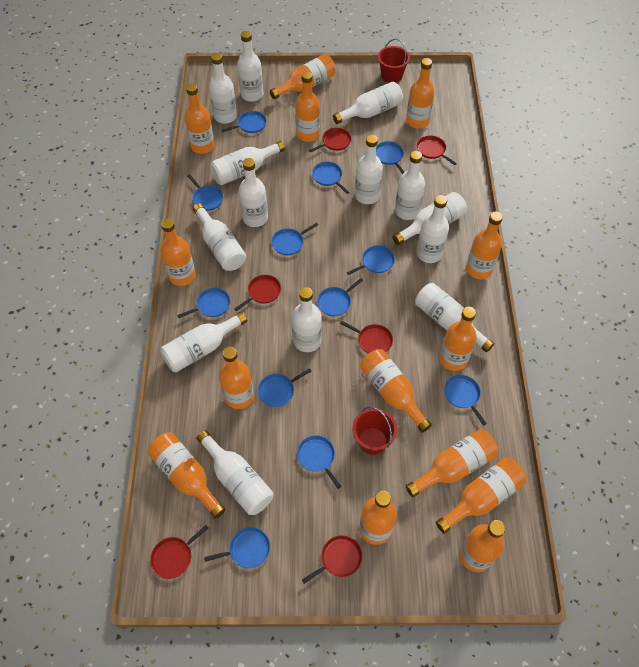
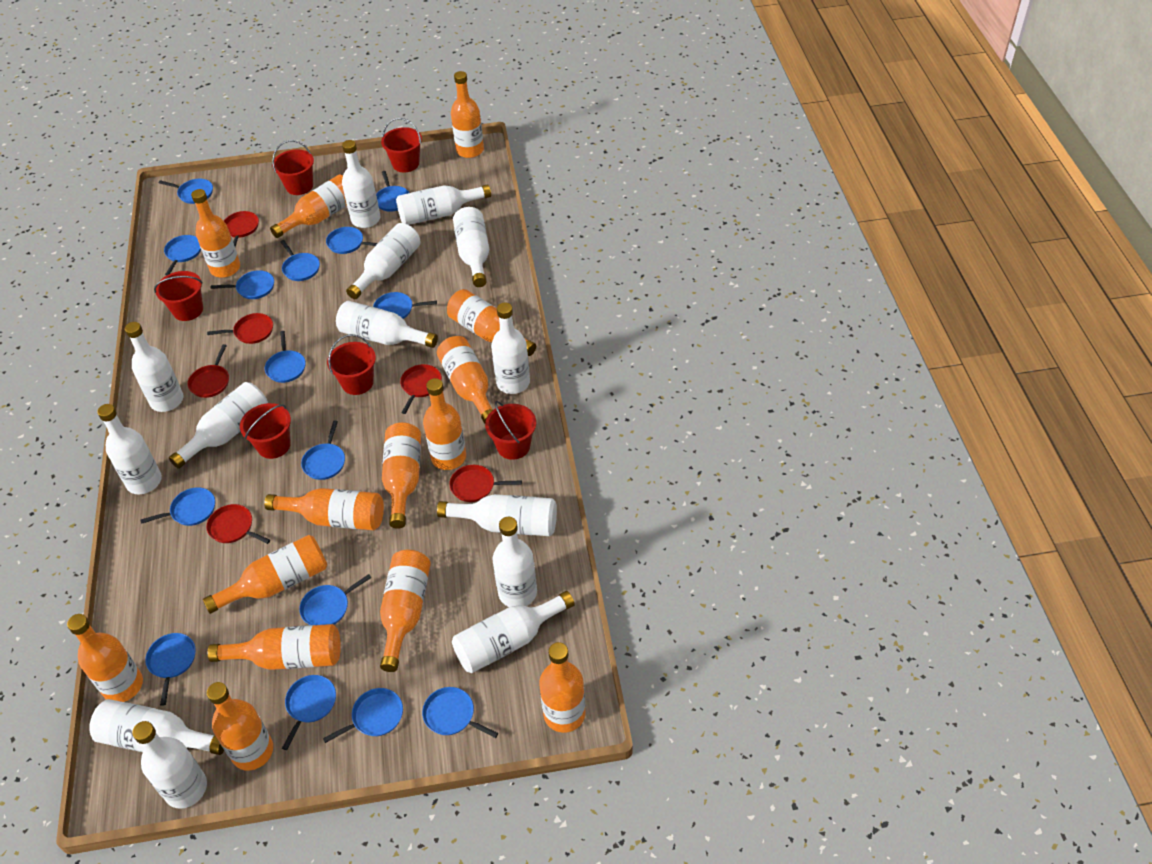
blue pan: [177,288,230,318] [188,174,223,211] [204,527,270,568] [222,111,267,133] [258,368,311,407] [271,223,318,255] [297,436,342,489] [312,162,349,194] [317,278,363,316] [347,245,395,275] [376,141,404,174] [444,375,487,426] = 12 -> [141,488,215,526] [145,633,196,706] [158,179,213,204] [164,235,201,275] [211,270,274,299] [265,331,306,383] [280,240,320,281] [282,675,336,750] [299,574,371,625] [301,420,345,480] [323,688,403,743] [326,227,378,254] [373,292,437,319] [376,171,409,212] [422,687,498,738] = 15
red bucket: [352,407,397,455] [378,39,410,83] = 2 -> [154,271,203,321] [240,403,291,459] [272,140,314,195] [327,334,376,395] [381,118,422,172] [485,401,536,460] = 6

